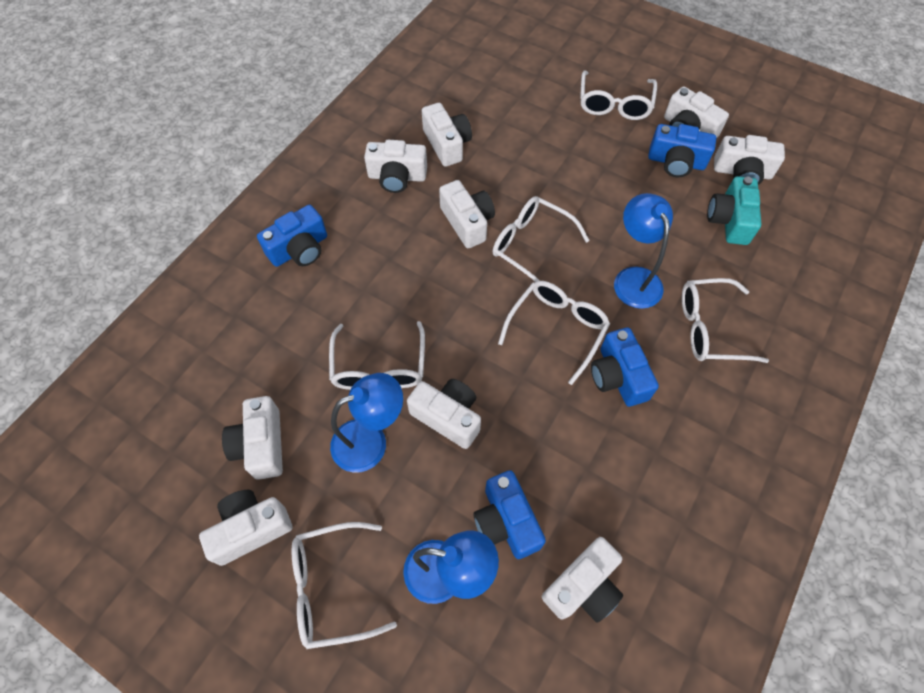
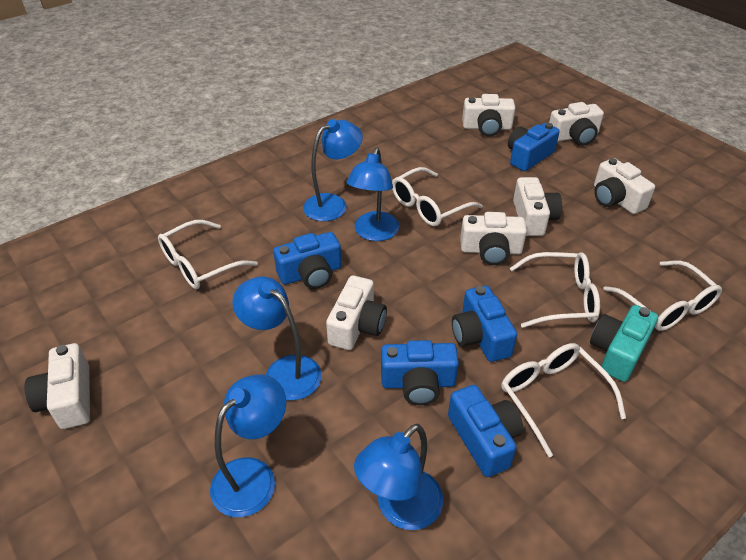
blue camera: [257,205,327,267] [473,470,546,559] [591,327,659,407] [648,124,716,177] = 4 -> [273,232,341,289] [381,340,459,405] [448,385,523,477] [452,286,517,362] [508,123,560,171] = 5
blue lamp: [330,373,403,473] [403,530,499,604] [614,193,673,309] = 3 -> [210,374,286,517] [232,276,322,400] [303,119,363,221] [347,147,399,241] [354,424,443,530] = 5
white camera: [199,490,293,566] [222,396,283,480] [364,140,427,193] [407,379,481,449] [422,103,472,167] [439,180,495,248] [542,537,623,623] [664,86,729,138] [714,135,785,185] = 9 -> [25,343,90,429] [326,275,387,350] [460,212,527,265] [462,94,516,137] [513,177,562,236] [549,102,604,146] [594,158,655,214] = 7
white glasses: [292,522,397,649] [329,321,425,390] [493,196,590,282] [498,281,610,385] [580,71,657,120] [682,278,769,363] = 6 -> [158,220,258,289] [392,167,483,226] [501,343,626,457] [510,252,600,328] [603,260,722,331] = 5

